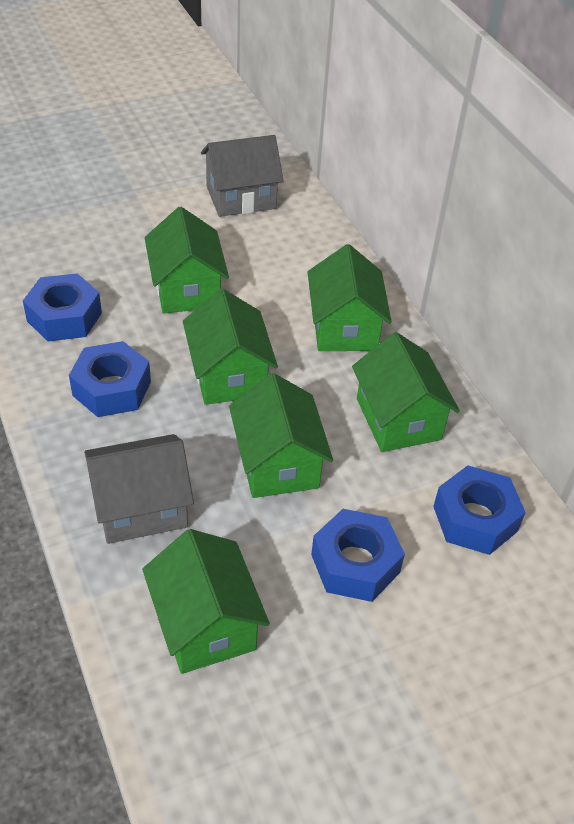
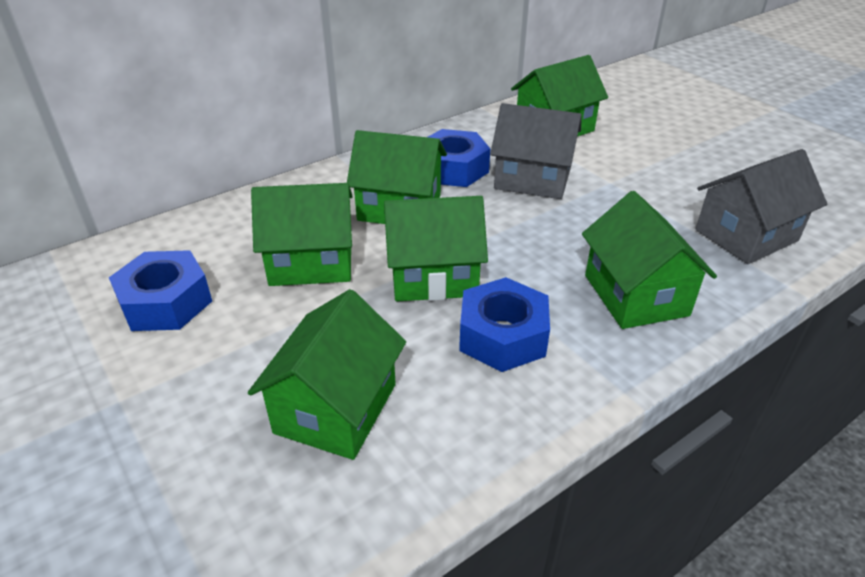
blue nut: [23,273,102,342] [69,341,151,417] [311,509,405,602] [433,465,526,555] = 4 -> [109,250,212,331] [428,129,490,187] [459,277,550,372] = 3

